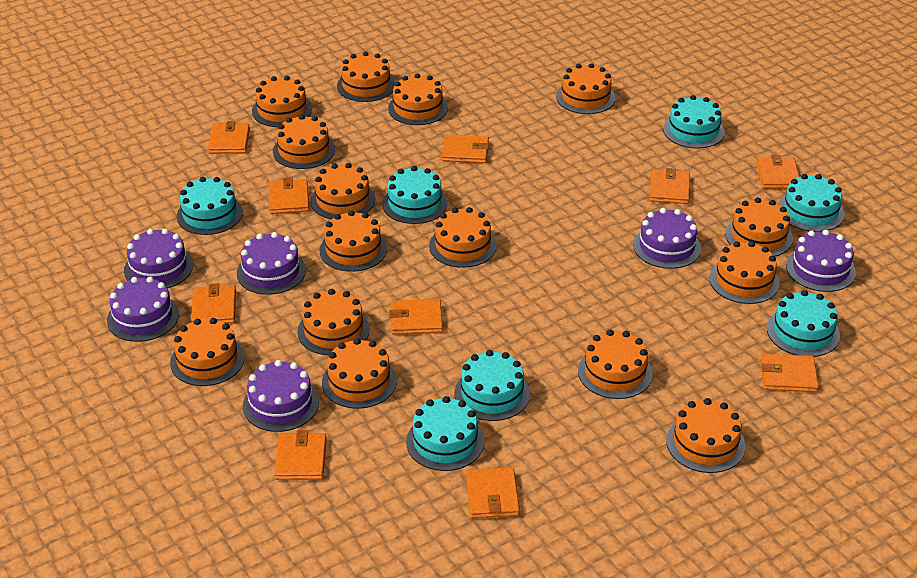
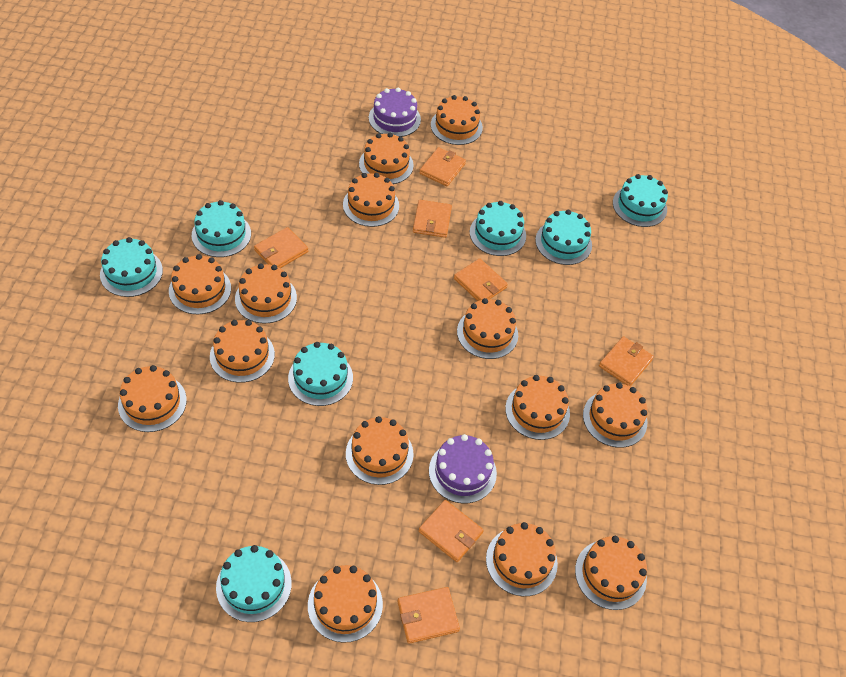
orange cake: [170,318,245,386] [252,76,312,127] [273,115,335,169] [297,289,370,355] [310,163,375,219] [319,210,387,272] [322,338,397,409] [337,52,395,102] [388,73,448,125] [429,207,497,268] [556,63,615,114] [578,330,652,399] [666,398,745,473] [710,241,780,304] [725,198,793,256] = 15 -> [118,365,187,432] [169,254,231,314] [210,320,275,383] [235,263,297,323] [308,565,383,643] [343,173,399,227] [346,416,414,485] [359,133,414,184] [431,95,483,145] [457,298,518,359] [486,522,558,596] [505,375,570,440] [575,536,647,610] [583,382,648,448] = 14
orange wallet: [191,283,236,323] [208,121,250,154] [269,178,309,214] [274,430,327,480] [389,299,443,335] [442,135,489,163] [466,467,520,518] [650,168,690,204] [756,155,800,189] [760,354,819,392] = 10 -> [254,227,308,268] [397,587,460,644] [413,200,452,238] [419,147,466,186] [419,500,484,562] [454,258,508,301] [599,336,654,386] = 7
purple cake: [107,277,179,342] [124,228,193,288] [237,232,306,295] [243,360,319,432] [633,208,701,269] [786,230,856,292] = 6 -> [369,87,421,137] [429,434,497,503] = 2

